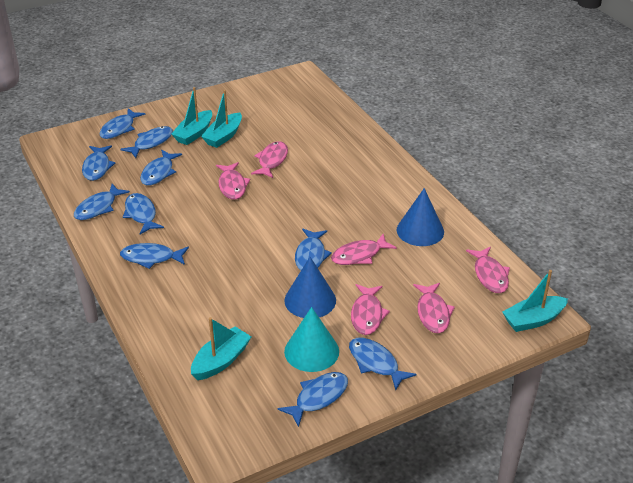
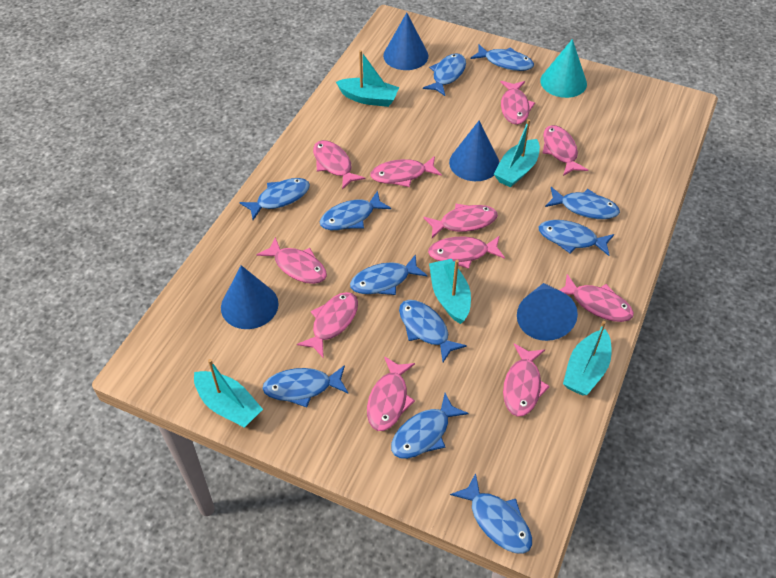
blue cone: [284,257,336,318] [397,188,444,246] = 2 -> [221,265,279,329] [383,13,428,70] [449,121,499,181] [517,283,578,341] = 4
blue fish: [74,184,130,220] [82,145,115,181] [100,108,146,139] [120,126,173,158] [120,243,189,269] [123,193,164,234] [140,150,182,185] [278,372,348,427] [295,229,332,270] [349,338,417,390] = 10 -> [239,178,310,220] [262,365,348,407] [320,190,391,230] [350,254,428,295] [391,393,468,459] [399,300,467,362] [423,53,466,96] [450,473,532,554] [470,44,534,71] [539,220,614,256] [545,187,620,219] = 11
pink fish: [216,162,251,200] [251,141,288,178] [331,234,397,265] [351,284,390,335] [413,283,455,333] [466,247,510,293] = 6 -> [256,237,327,284] [297,292,358,358] [313,140,365,190] [367,356,415,431] [370,156,442,187] [424,204,498,238] [428,236,505,269] [500,81,535,125] [503,343,550,416] [542,125,588,176] [559,274,634,322] = 11
turquoise boat: [171,87,212,145] [191,317,252,380] [201,90,242,148] [502,270,568,332] = 4 -> [194,359,263,428] [336,50,399,107] [429,259,471,324] [494,119,540,188] [563,321,612,396] = 5

